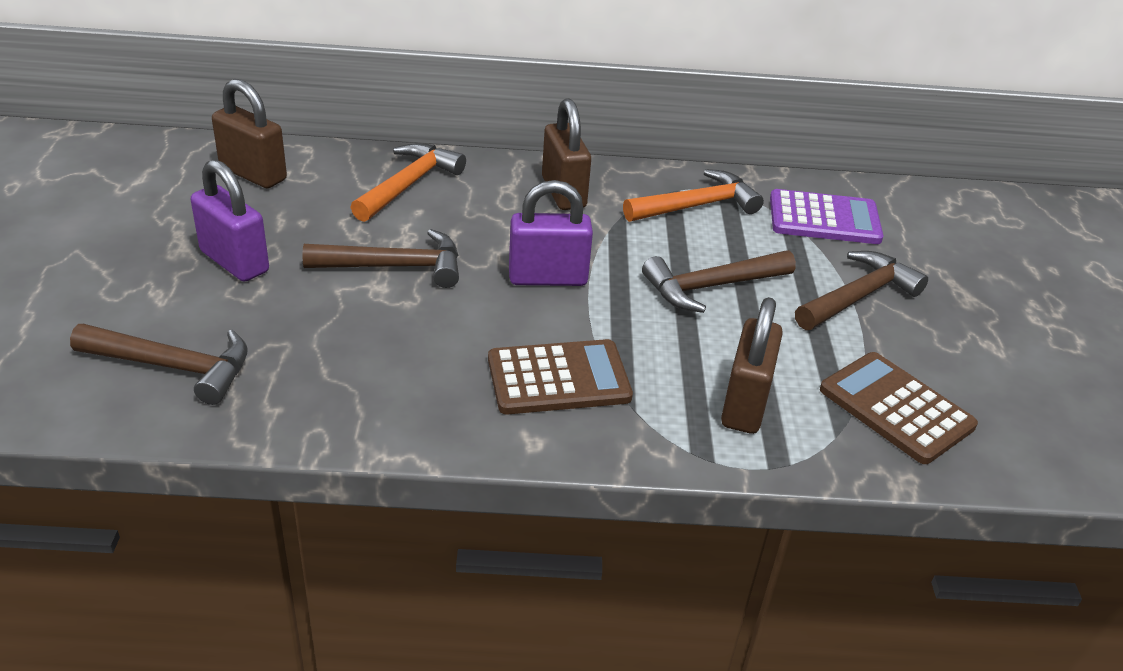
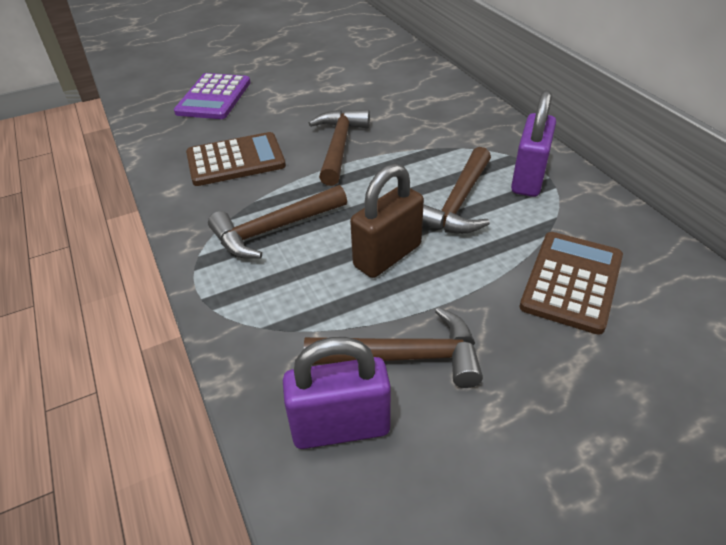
brown padlock: [212,79,287,188] [542,98,591,210] [721,297,783,434] = 3 -> [350,163,424,278] = 1
orange hammer: [350,143,466,222] [623,169,764,222] = 2 -> none = 0

